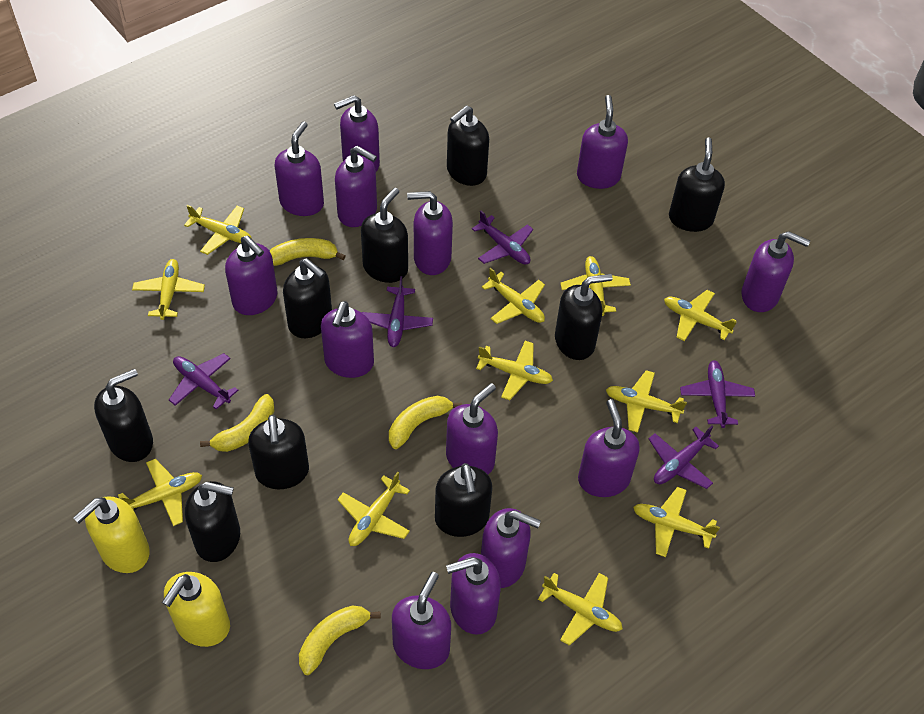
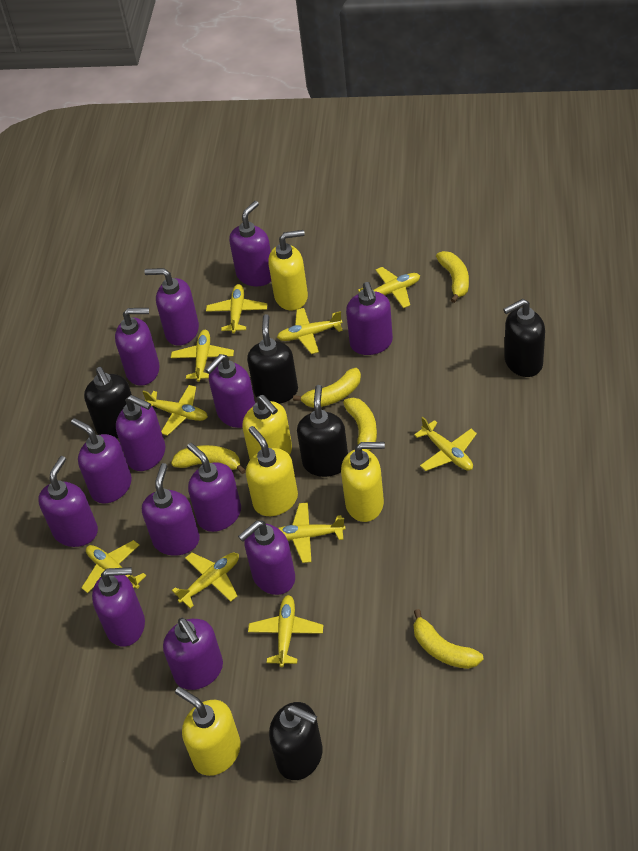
black soap dispenser: [94,369,153,462] [185,481,240,562] [248,415,309,490] [283,258,332,338] [361,188,408,283] [435,463,492,537] [447,105,489,186] [555,274,612,360] [669,138,725,232] = 9 -> [84,367,132,438] [247,314,298,404] [269,702,323,780] [297,385,348,477] [503,299,545,377] = 5
purple plane: [169,353,238,410] [362,276,433,347] [472,211,533,265] [649,426,719,489] [680,360,755,428] = 5 -> none = 0
yellow banana: [200,394,274,452] [270,238,346,266] [299,605,381,675] [389,396,462,449] = 4 -> [171,445,246,474] [293,368,361,408] [343,397,377,451] [414,609,483,669] [436,251,469,303] = 5
yellow plane: [118,459,202,526] [132,259,205,320] [184,205,252,255] [337,472,410,546] [476,341,553,400] [482,268,545,324] [538,573,623,646] [560,256,631,316] [606,370,687,433] [633,487,720,557] [664,290,737,341] = 11 -> [82,540,146,593] [142,385,208,436] [171,330,234,382] [172,553,239,608] [206,284,267,334] [248,595,323,667] [277,308,343,354] [278,502,346,563] [358,267,420,308] [414,417,477,471] = 10
yellow soap dispenser: [73,496,150,573] [162,572,230,647] = 2 -> [175,687,241,776] [242,395,292,460] [246,426,298,516] [268,230,308,310] [341,442,385,522] = 5

